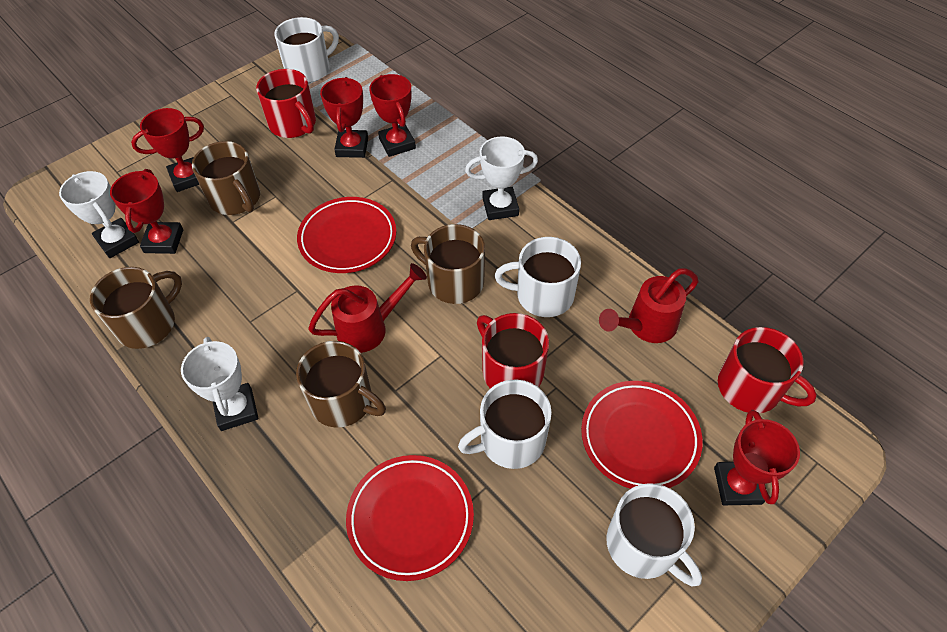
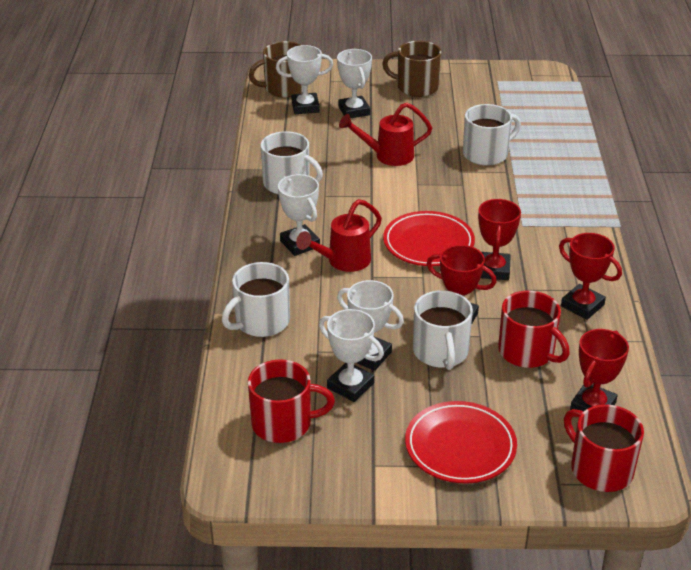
brown mug: [90,267,182,349] [192,141,260,215] [296,341,386,428] [411,224,485,304] = 4 -> [249,41,303,98] [382,41,441,97] = 2
red plate: [297,197,396,273] [346,455,474,581] [581,381,703,489] = 3 -> [383,211,475,266] [405,401,517,483] = 2
red trophy: [110,169,183,254] [131,108,204,192] [320,77,368,158] [369,74,416,157] [714,410,800,505] = 5 -> [427,245,496,325] [478,199,521,280] [559,233,622,320] [570,329,629,411] = 4
white trophy: [59,171,139,258] [181,337,258,431] [465,136,538,220] = 3 -> [276,45,333,114] [278,174,320,256] [319,309,384,402] [337,49,372,118] [337,280,404,371] = 5

